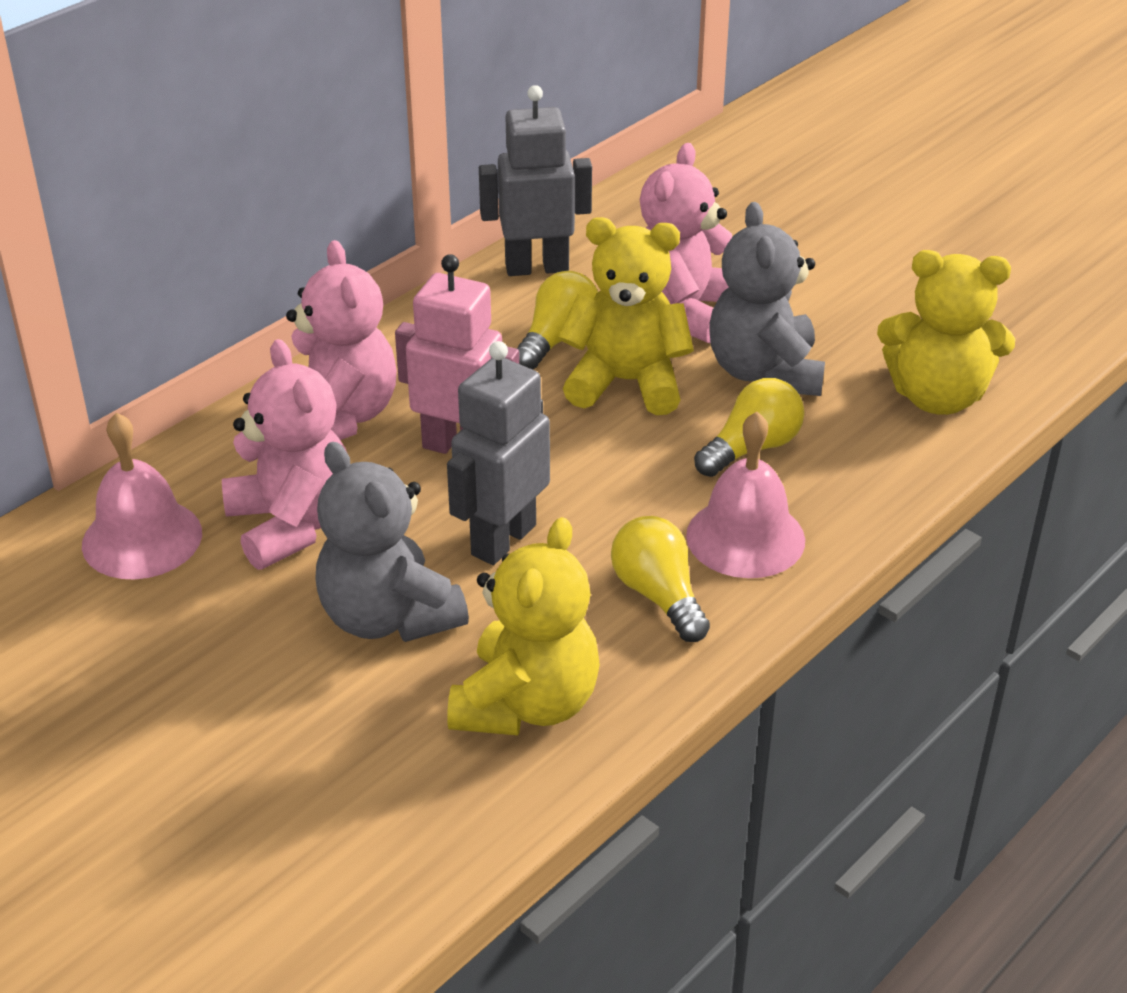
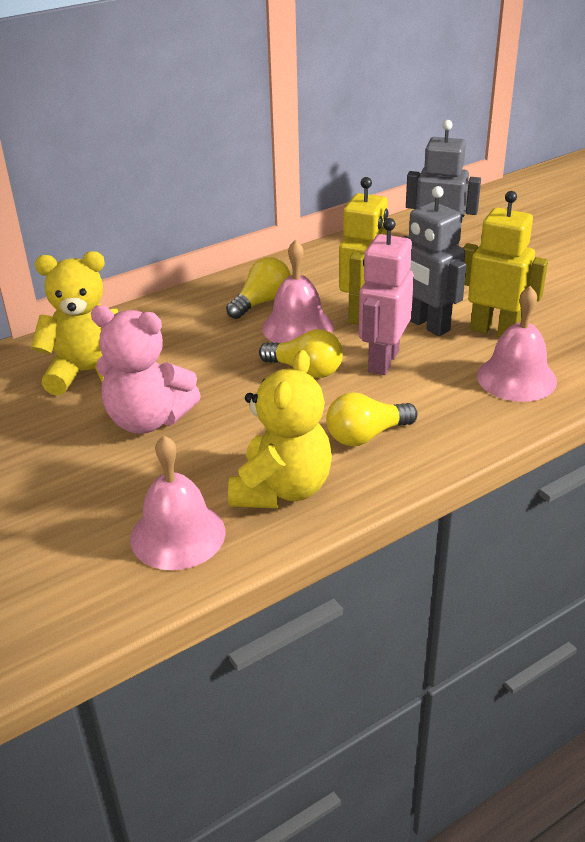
grey teddy bear: [315,442,469,642] [709,202,825,396] = 2 -> none = 0
pink bell: [82,412,202,579] [686,412,805,578] = 2 -> [130,436,226,570] [262,240,334,343] [477,286,557,402] = 3
pink teddy bear: [222,339,347,570] [286,240,397,440] [640,143,732,344] = 3 -> [91,305,201,434] = 1
yellow robot: none = 0 -> [339,177,388,325] [463,191,548,337] = 2
yellow teddy bear: [447,517,600,735] [558,217,694,415] [877,250,1015,415] = 3 -> [31,251,118,395] [228,350,332,508] = 2

